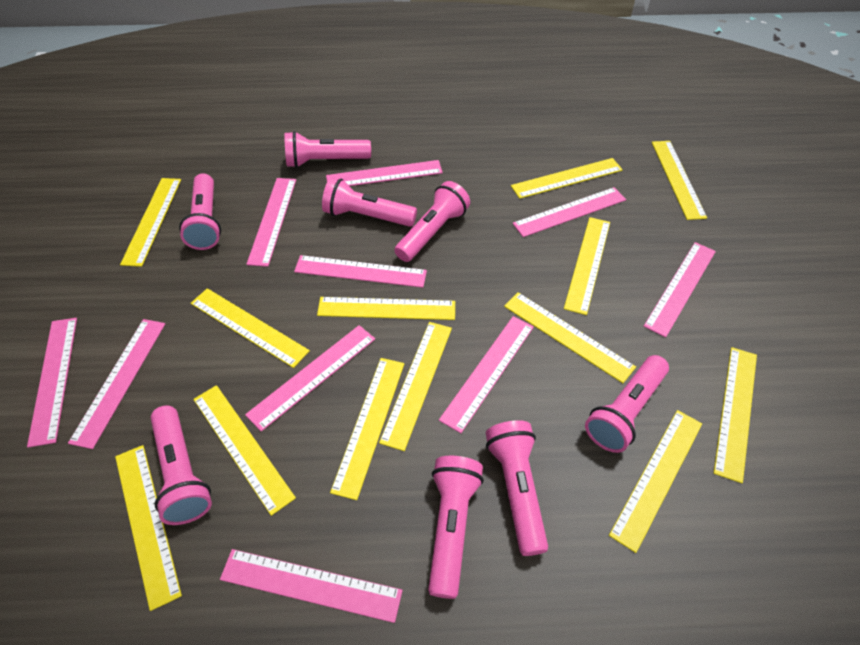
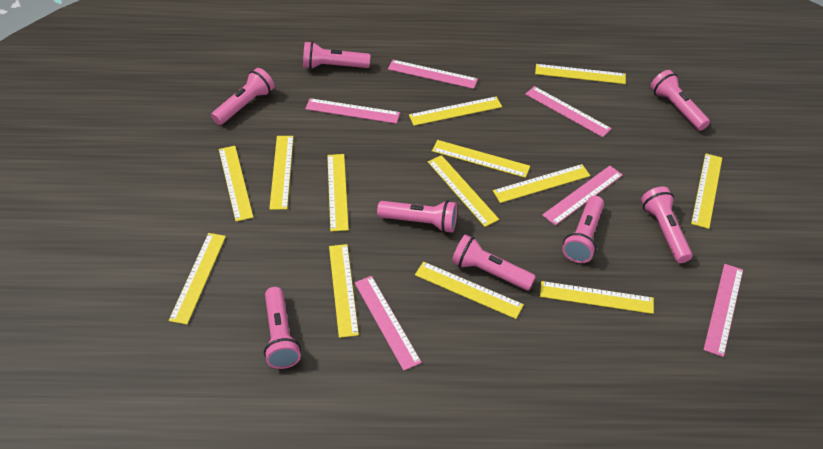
pink ruler: [27,318,77,448] [68,319,165,449] [220,549,403,623] [245,325,375,431] [247,178,296,267] [294,255,427,288] [326,160,443,186] [439,316,534,433] [513,187,626,237] [644,242,716,337] = 10 -> [305,98,400,124] [355,276,422,371] [388,60,478,89] [525,86,612,137] [542,166,623,225] [704,264,743,357] = 6

